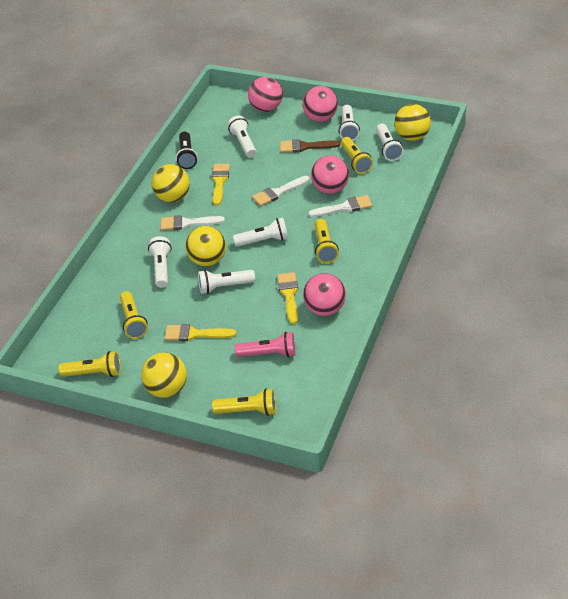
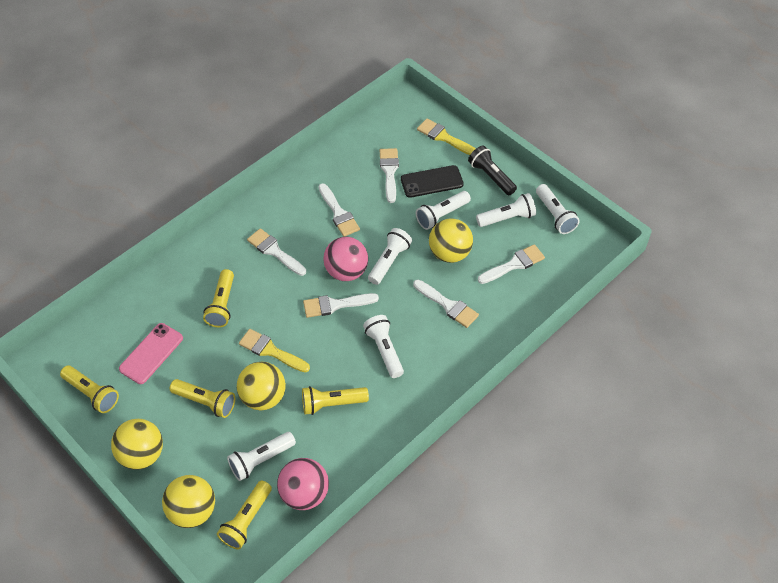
black phone: none = 0 -> [401,165,464,198] = 1
brown brush: [280,139,340,153] = 1 -> none = 0
pink ball: [248,77,283,112] [303,86,338,122] [303,273,346,316] [311,155,349,194] = 4 -> [277,458,329,510] [323,237,368,281] = 2
pink flashlight: [235,332,296,358] = 1 -> none = 0
pink phone: none = 0 -> [119,323,183,384] = 1
white brush: [160,215,225,230] [252,176,309,206] [308,195,372,217] = 3 -> [247,228,306,276] [303,293,379,318] [318,183,360,237] [380,148,399,203] [413,280,479,328] [478,244,545,284] = 6
yellow brush: [165,324,236,341] [212,164,230,206] [277,272,298,324] = 3 -> [239,329,310,372] [417,118,475,155] = 2

